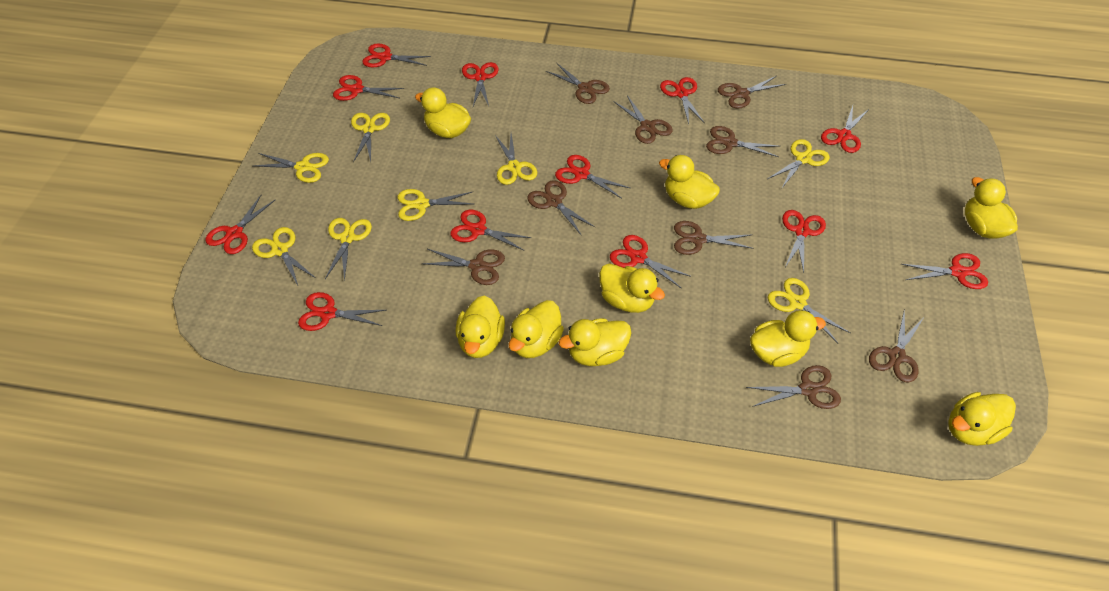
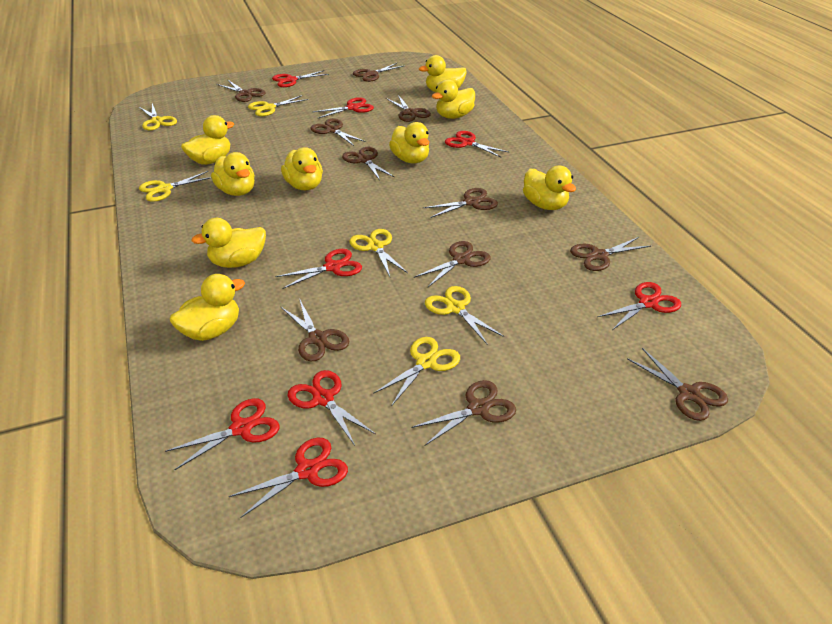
brown scissors: [422,249,505,285] [527,180,596,236] [546,63,610,104] [614,95,673,144] [674,221,754,255] [706,126,781,157] [718,76,786,109] [746,365,841,409] [869,309,923,382] = 9 -> [217,80,265,102] [281,298,349,361] [311,118,366,146] [342,147,394,180] [353,63,404,82] [386,95,431,122] [411,380,516,445] [414,241,491,287] [423,188,498,218] [570,237,651,271] [627,348,728,421] = 11
red scissors: [205,195,275,254] [298,292,386,331] [333,75,404,101] [362,44,431,67] [450,210,531,250] [462,62,499,106] [555,155,630,199] [610,235,691,288] [660,77,705,124] [782,210,826,273] [821,106,869,153] [901,253,988,289] = 12 -> [165,398,279,470] [229,437,348,518] [272,70,329,87] [275,249,362,289] [288,370,376,446] [313,97,374,118] [445,131,508,157] [597,282,681,330] = 8
yellow scissors: [252,227,316,285] [254,153,329,183] [325,218,372,281] [351,113,390,162] [398,189,473,221] [495,133,537,185] [767,139,830,189] [768,278,850,343] = 8 -> [139,103,177,131] [139,171,211,202] [248,95,309,116] [349,229,408,277] [373,337,460,406] [425,286,504,344] = 6

